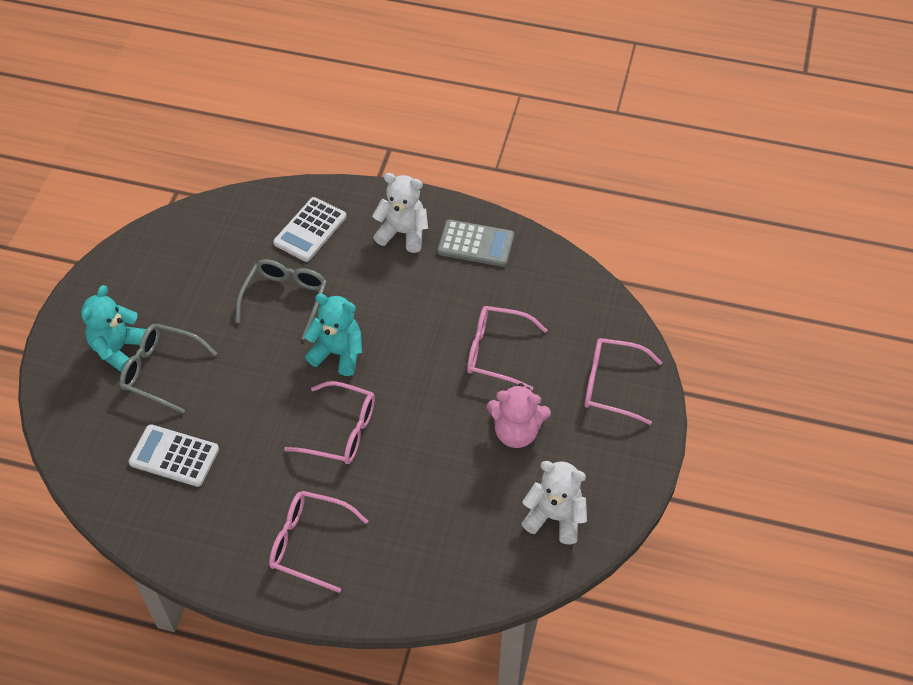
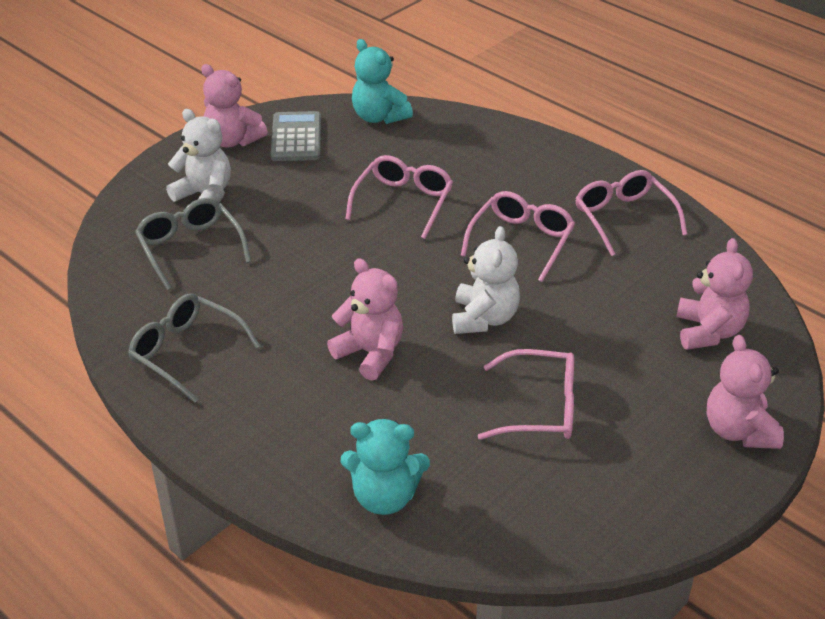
pink teddy bear: [487,383,551,448] = 1 -> [201,64,268,148] [327,258,403,381] [676,238,753,350] [707,335,784,449] = 4
white calculator: [128,424,219,487] [273,197,347,262] = 2 -> none = 0

